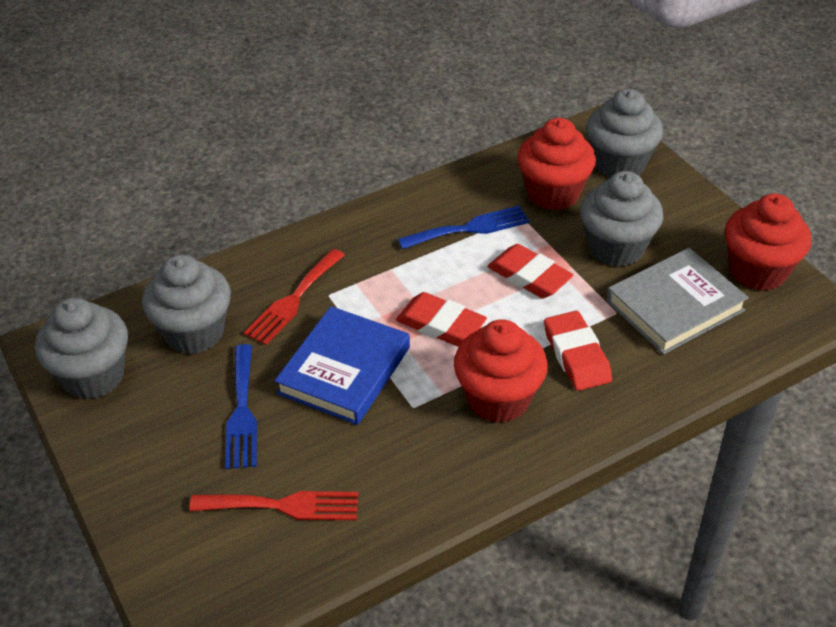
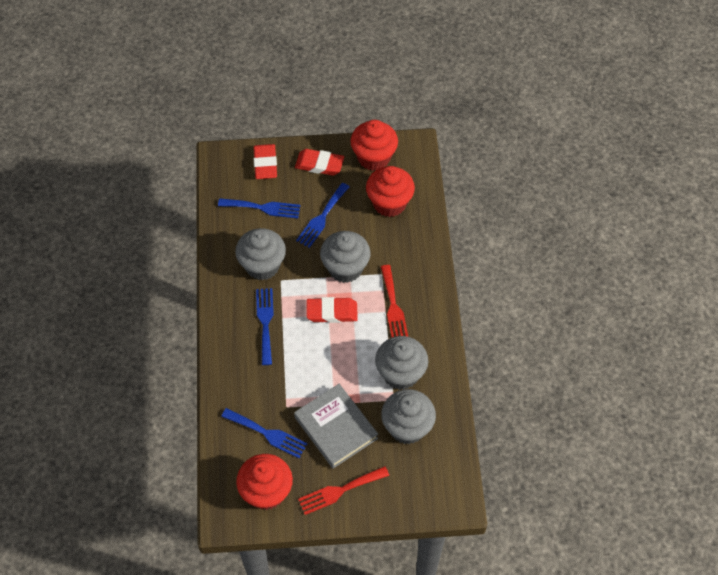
blue book: [275,306,410,425] = 1 -> none = 0
blue fork: [225,344,257,469] [398,205,530,249] = 2 -> [218,198,301,218] [221,408,308,458] [256,288,274,365] [296,183,350,248] = 4

